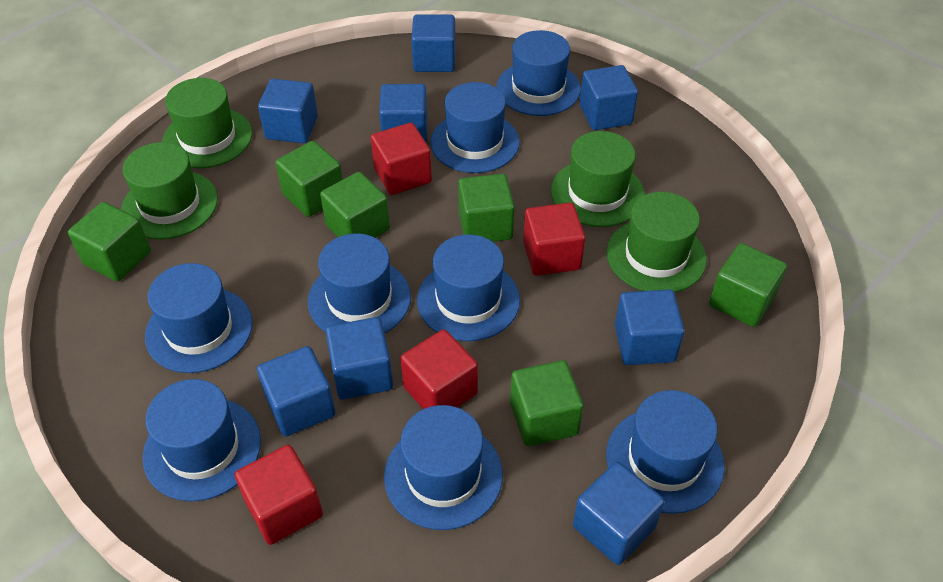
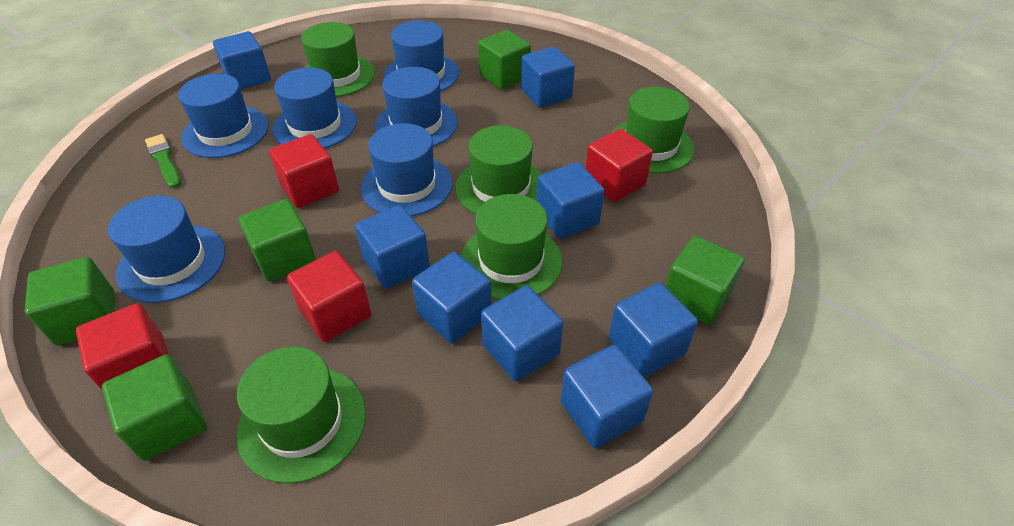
blue hat: [143,379,261,501] [145,263,253,373] [308,233,411,333] [384,405,503,530] [417,234,520,341] [430,82,520,173] [496,30,581,116] [606,390,725,514] = 8 -> [108,196,225,303] [178,74,269,158] [272,68,357,149] [361,123,453,216] [375,67,458,147] [384,20,459,92] = 6
green brush: none = 0 -> [145,134,181,188] = 1
green cube: [68,202,151,282] [276,141,343,217] [320,172,390,238] [458,174,515,242] [510,360,584,446] [709,243,787,327] = 6 -> [25,257,115,346] [102,355,207,461] [238,199,316,282] [478,30,531,90] [665,236,745,325] = 5
green hat: [121,142,218,240] [162,78,252,168] [551,131,645,227] [606,192,707,293] = 4 -> [237,347,366,484] [301,22,375,97] [455,125,541,214] [461,194,563,300] [611,87,694,174] = 5

